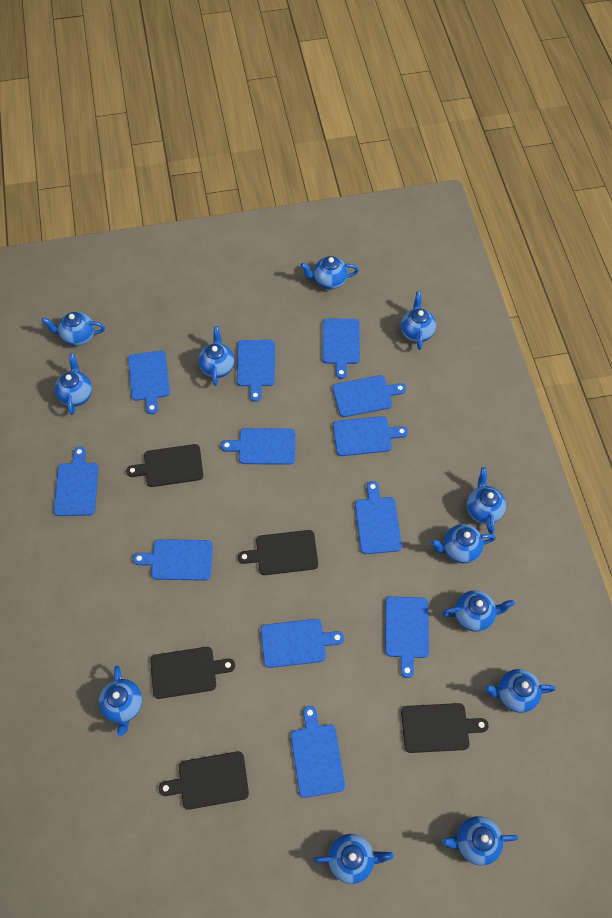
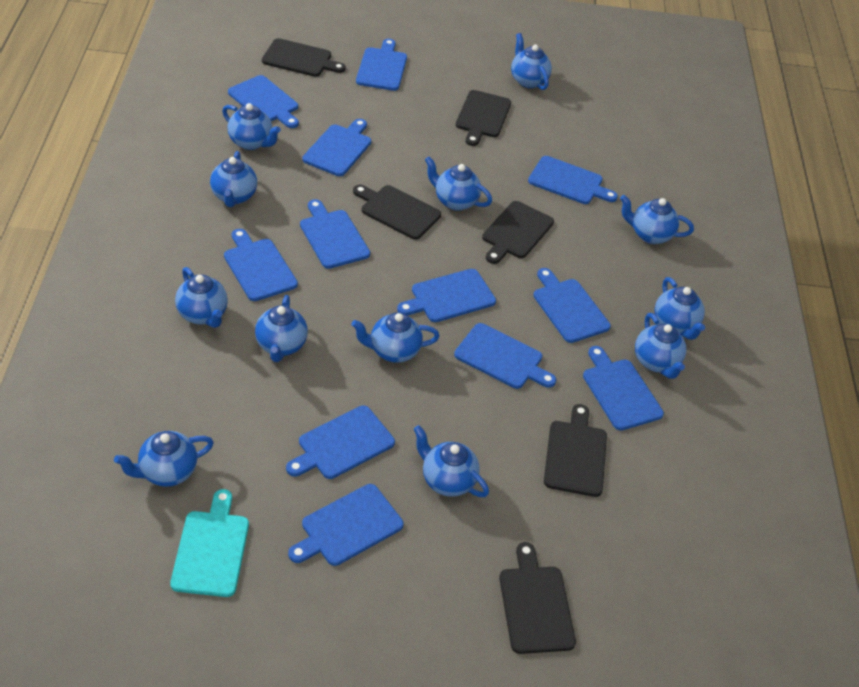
black cutting board: [126,444,203,487] [150,647,235,699] [159,751,249,810] [238,530,318,575] [401,703,489,753] = 5 -> [262,38,346,77] [353,185,441,240] [456,90,511,146] [482,201,554,264] [499,542,576,654] [544,404,607,497] = 6
turquoise cutting board: none = 0 -> [170,489,249,597] = 1

